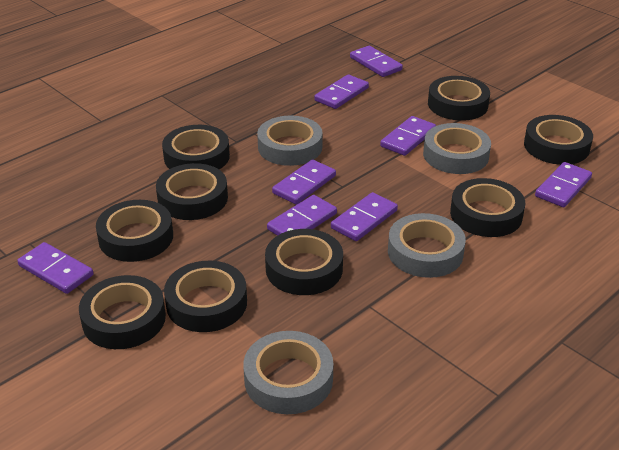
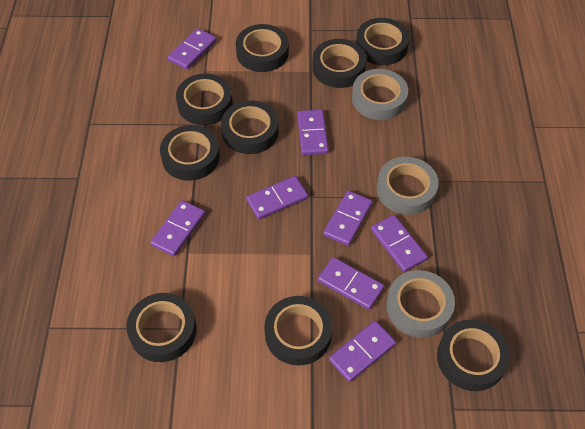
grey tape: [243,331,333,414] [257,116,323,166] [388,213,466,278] [423,123,491,174] = 4 -> [352,69,408,120] [377,157,439,215] [386,270,455,338] = 3

